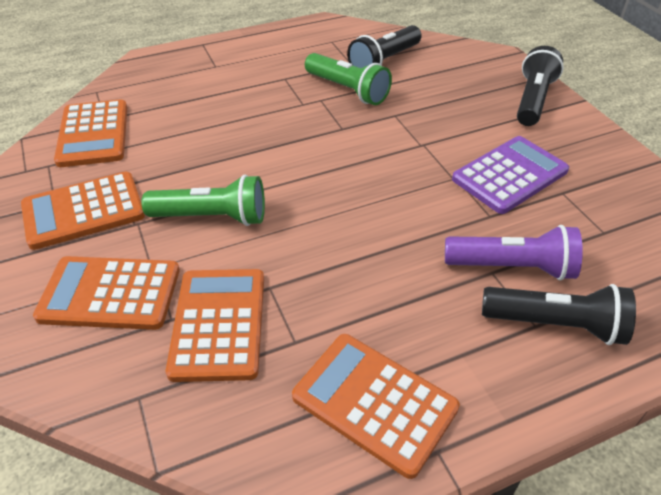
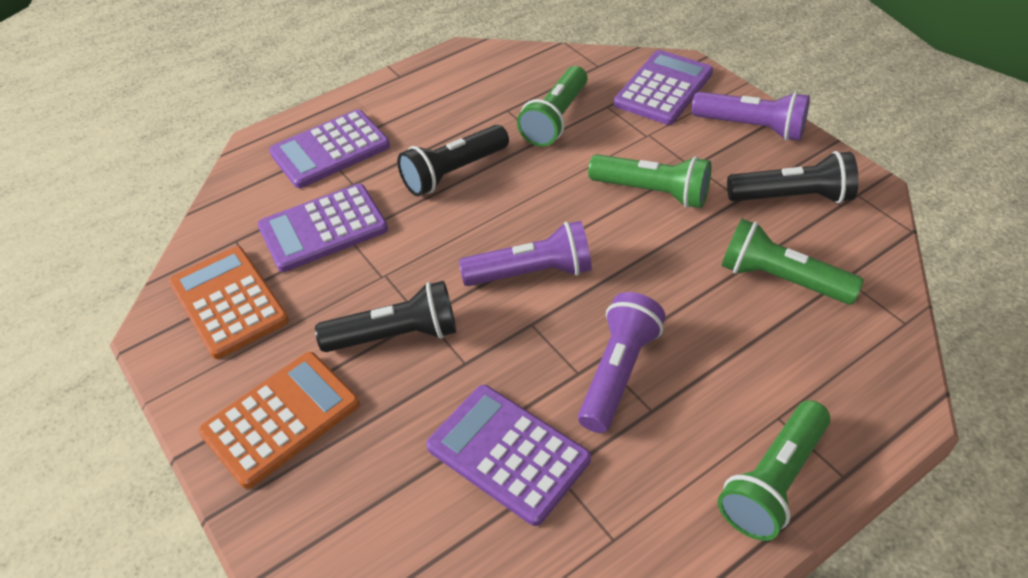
green flashlight: [141,175,265,226] [305,53,392,105] = 2 -> [517,66,588,147] [588,154,711,208] [718,400,830,541] [721,219,864,304] = 4
orange calculator: [21,171,145,250] [33,256,180,330] [54,100,127,167] [166,269,264,382] [292,334,460,479] = 5 -> [169,246,289,359] [198,352,360,489] = 2
purple calculator: [452,136,569,214] = 1 -> [258,184,388,272] [269,109,390,188] [426,385,591,526] [614,50,713,125] = 4
purple flashlight: [445,225,583,281] = 1 -> [459,221,592,286] [578,292,666,433] [692,92,810,141] = 3

